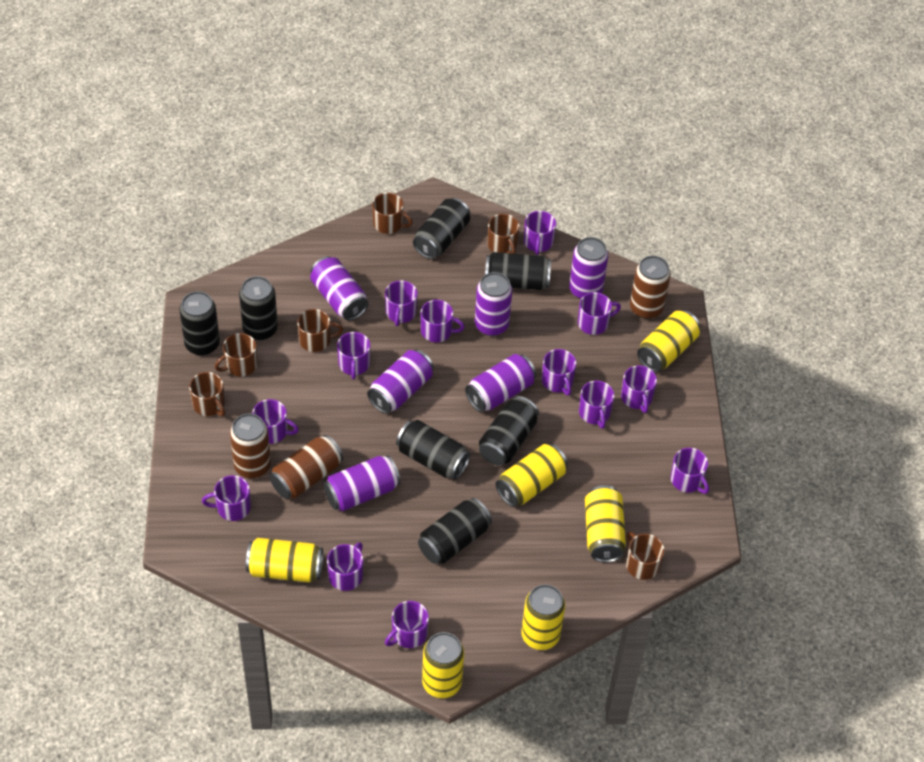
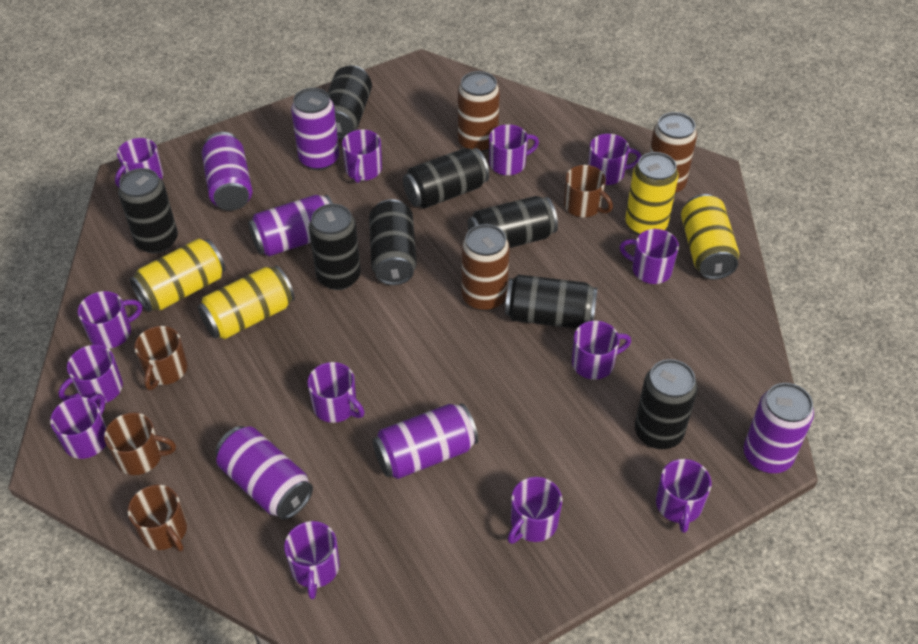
black can: [179,291,220,356] [239,276,278,340] [396,420,471,480] [413,198,470,259] [418,498,492,564] [479,396,539,466] [485,252,551,290] = 7 -> [118,168,178,254] [309,204,361,290] [327,65,372,139] [369,199,417,285] [403,148,489,209] [468,196,558,248] [505,274,597,329] [635,359,698,449] = 8
brown mug: [189,372,225,416] [214,333,257,377] [297,309,343,352] [372,193,413,234] [487,214,520,254] [626,532,665,580] = 6 -> [104,412,176,475] [128,485,187,552] [134,326,187,390] [564,165,613,217] = 4
yellow can: [246,538,323,582] [422,632,464,698] [495,444,568,507] [521,584,565,650] [585,485,626,562] [637,310,700,372] = 6 -> [130,239,225,312] [198,266,295,339] [625,152,679,235] [681,194,739,280] = 4

